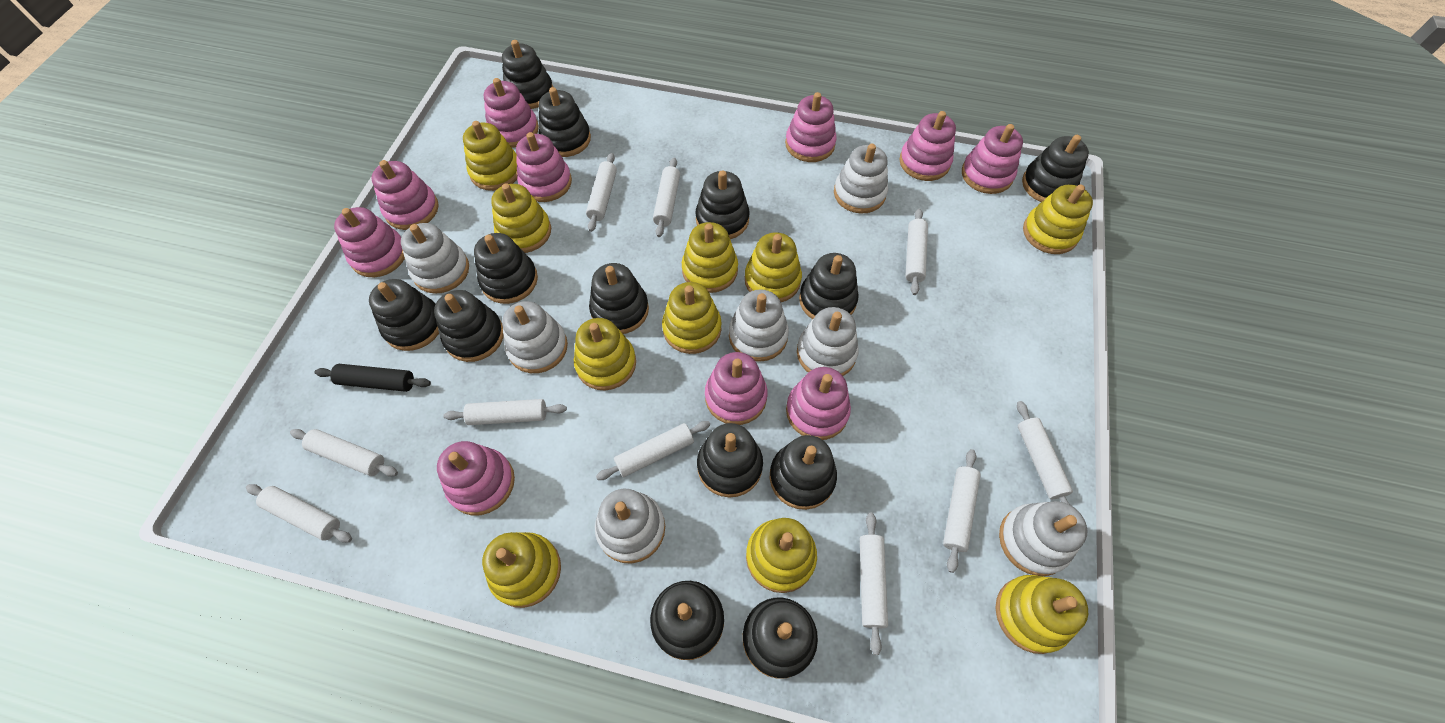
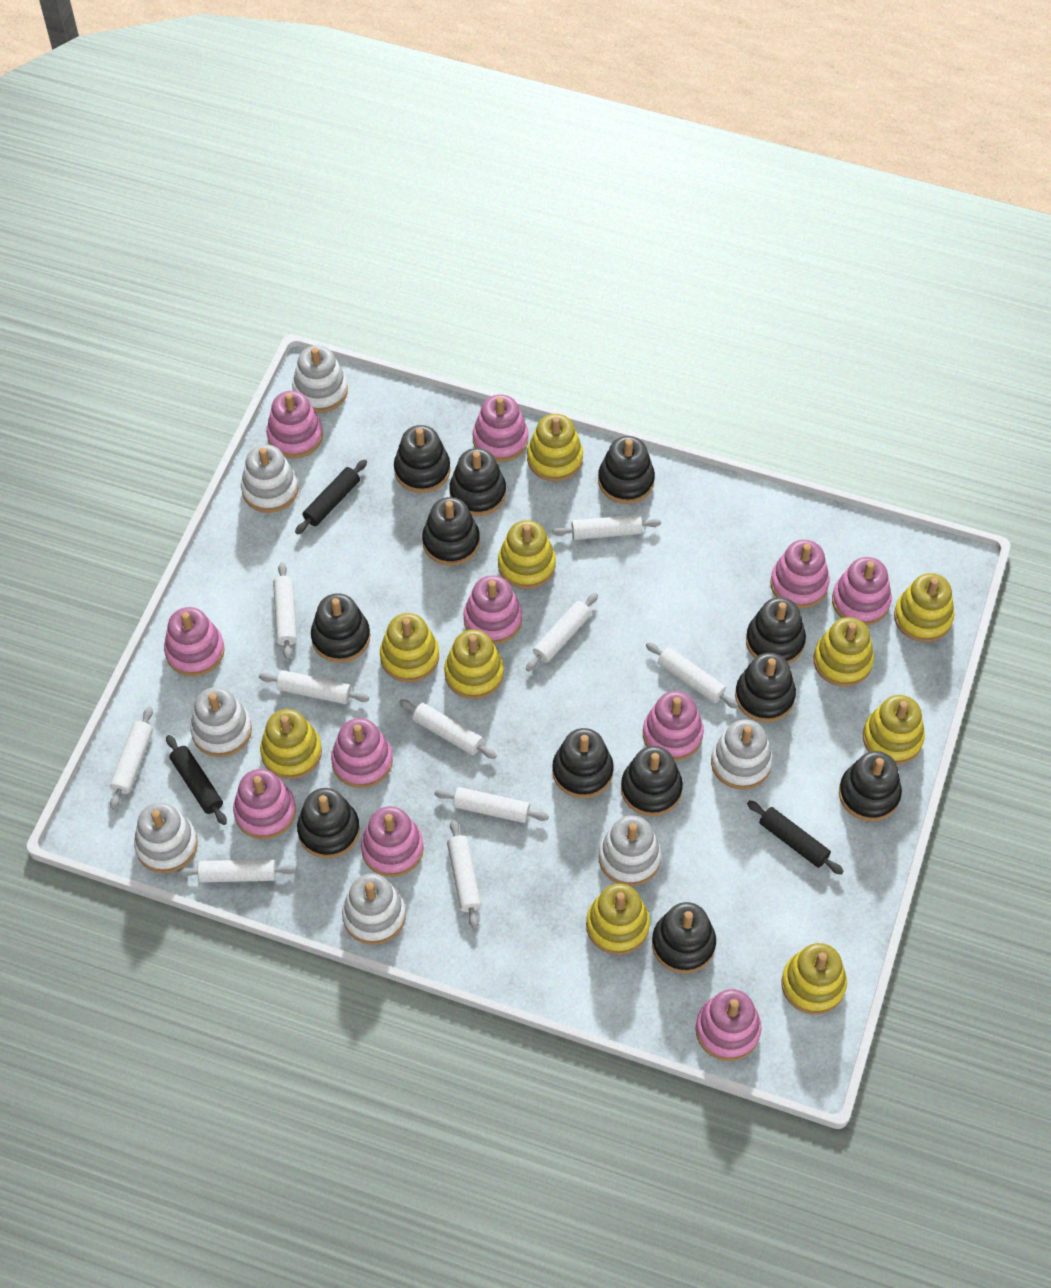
black rolling pin: [315,364,431,392] = 1 -> [166,735,227,825] [295,459,367,534] [747,800,844,875] = 3
black stacking toy: [369,279,439,351] [434,290,504,362] [474,233,538,304] [502,40,553,109] [539,87,591,157] [589,263,649,334] [650,581,724,660] [695,170,750,239] [697,423,763,498] [743,598,818,679] [769,435,837,510] [799,253,859,319] [1022,135,1089,202] = 13 -> [297,788,360,859] [311,593,370,663] [394,425,450,493] [422,497,480,566] [449,448,506,516] [552,728,614,798] [598,436,655,504] [621,746,683,816] [652,902,716,974] [735,653,796,723] [746,597,806,664] [839,751,902,822] = 12
pink stacking toy: [334,207,405,277] [372,160,439,230] [437,441,515,516] [484,78,539,148] [516,132,572,202] [705,352,768,425] [785,92,837,162] [786,367,851,440] [900,111,956,181] [962,124,1023,194] = 10 -> [164,607,225,677] [233,769,296,839] [266,391,323,458] [331,718,393,788] [361,806,424,877] [464,575,522,644] [473,394,528,462] [643,691,704,761] [695,989,761,1061] [770,540,830,609] [832,557,892,626] = 11

